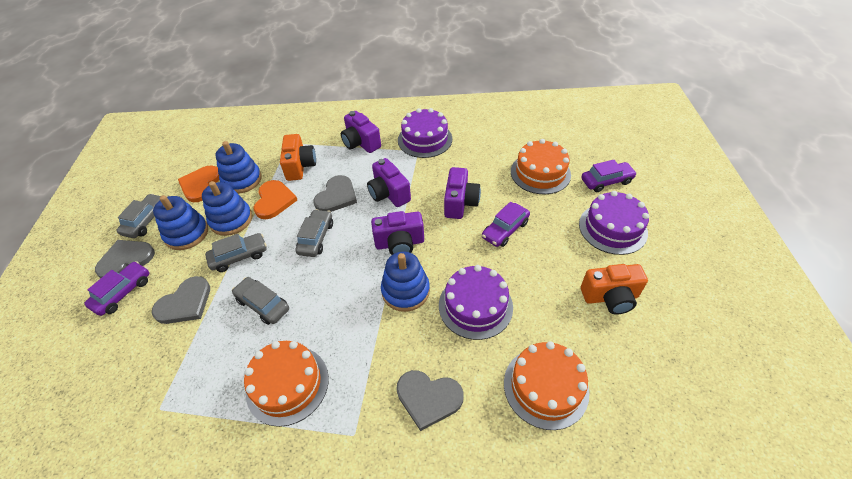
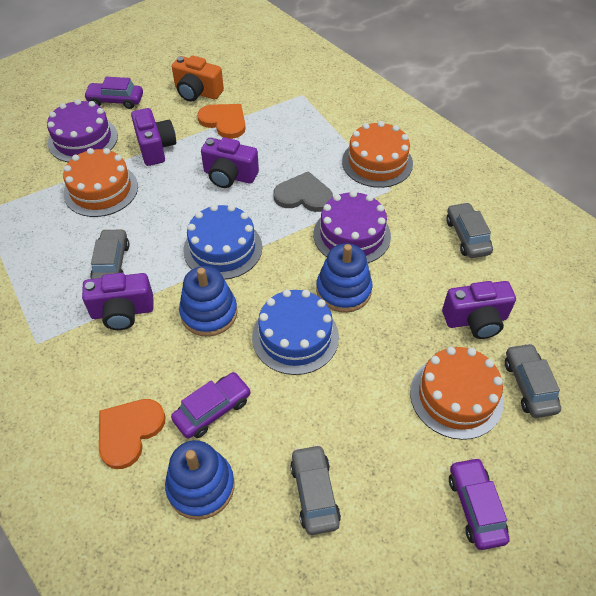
blue cake: none = 0 -> [183,204,262,280] [252,289,339,375] = 2
blue stacking toy: [153,195,208,250] [202,181,252,236] [216,141,262,194] [381,252,430,312] = 4 -> [165,440,235,520] [179,266,238,337] [316,243,373,313] = 3
grey heart: [95,240,155,278] [152,276,210,324] [313,175,357,212] [396,370,464,431] = 4 -> [274,171,333,212] = 1
orange camera: [280,134,316,181] [581,264,648,314] = 2 -> [172,56,224,102] = 1
purple cake: [398,108,452,158] [439,265,513,340] [579,191,649,255] = 3 -> [47,99,118,162] [313,191,391,263] = 2

